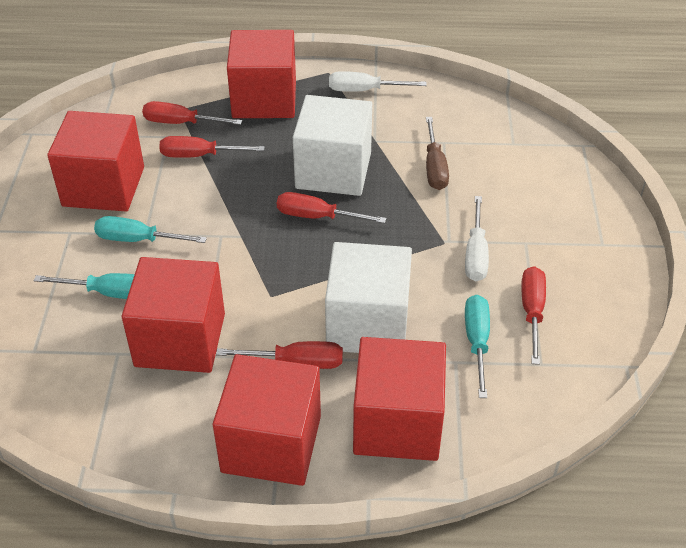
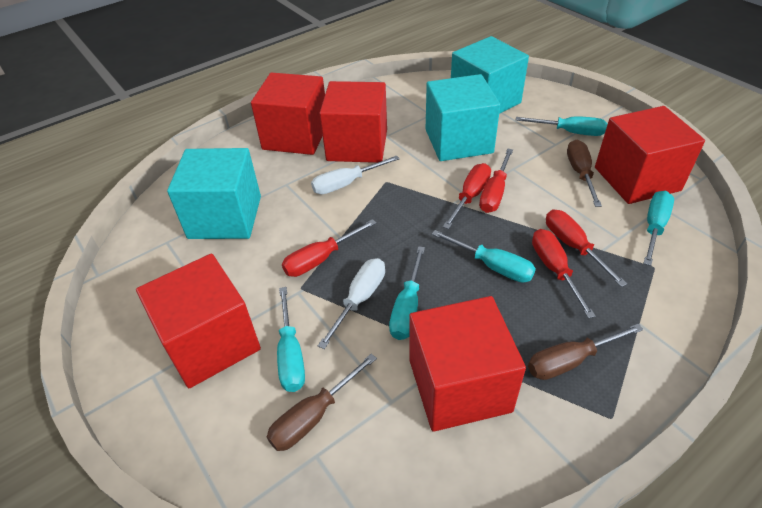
brown screwdriver: [426,117,449,190] = 1 -> [267,353,377,451] [528,324,644,380] [567,140,602,207] = 3
turquoise cube: none = 0 -> [167,148,261,239] [426,74,500,161] [451,36,529,114] = 3
turquoise screwdriver: [34,273,135,299] [94,216,207,243] [465,295,490,398] = 3 -> [277,287,305,392] [389,246,425,340] [432,230,536,283] [516,116,608,136] [643,191,674,266] = 5
white cube: [293,95,372,196] [325,242,412,353] = 2 -> none = 0

